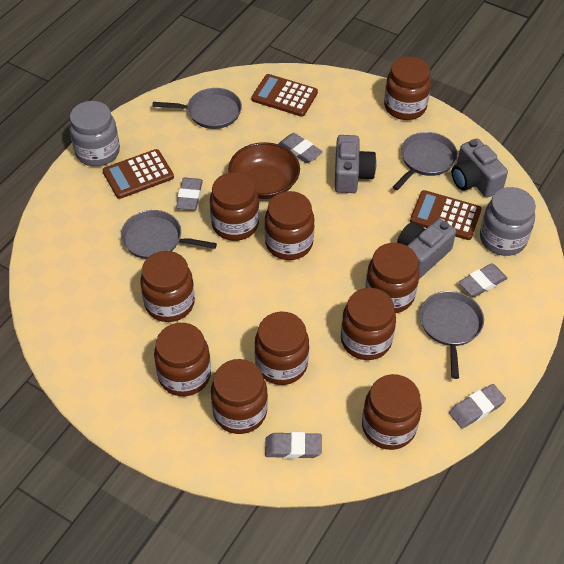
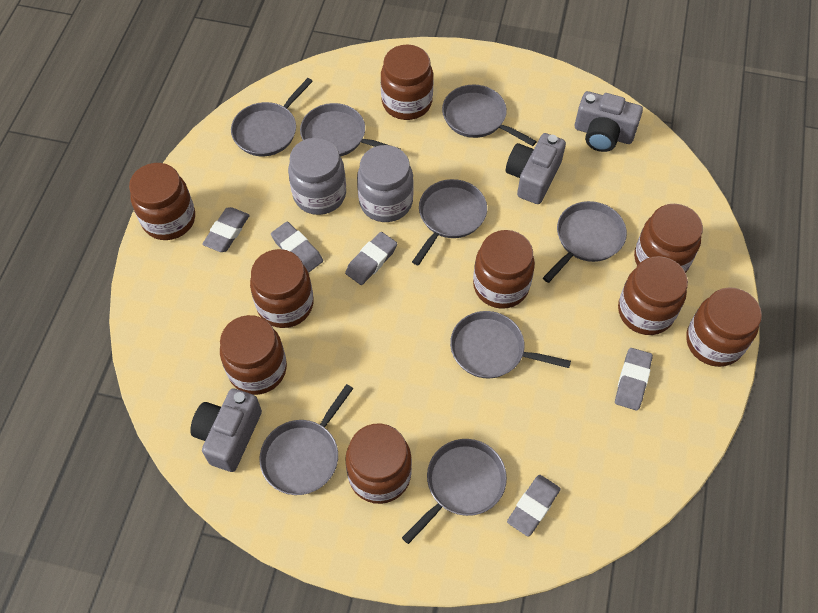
brown bowl: [228,142,300,199] = 1 -> none = 0
brown calculator: [103,149,174,199] [252,74,318,117] [410,190,482,240] = 3 -> none = 0
brown jar: [140,251,195,322] [154,323,211,396] [210,172,259,241] [211,359,268,434] [254,312,309,385] [264,191,315,260] [341,288,396,360] [362,374,422,450] [365,243,419,313] [384,56,431,120] = 10 -> [129,163,195,240] [220,315,287,395] [250,249,313,328] [345,423,412,504] [381,45,433,120] [473,230,535,309] [618,256,688,335] [634,204,703,273] [686,287,762,367] = 9
grey pan: [121,210,217,259] [152,88,242,129] [393,132,458,190] [420,291,484,379] = 4 -> [231,78,313,156] [259,384,353,495] [300,103,401,157] [402,439,507,544] [412,179,487,265] [442,85,537,146] [450,311,571,378] [543,201,627,283] = 8

